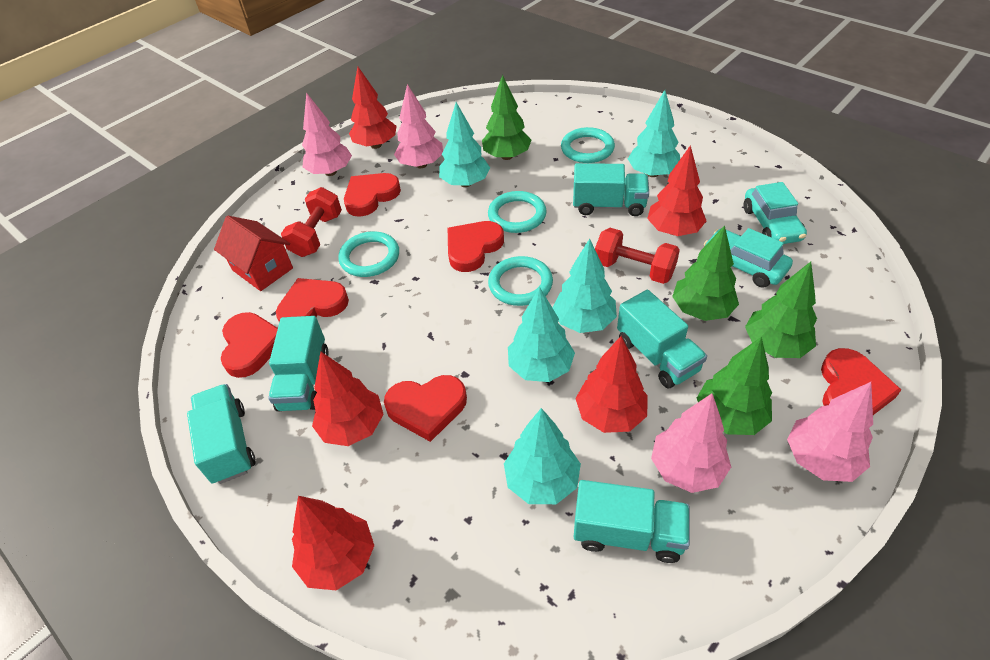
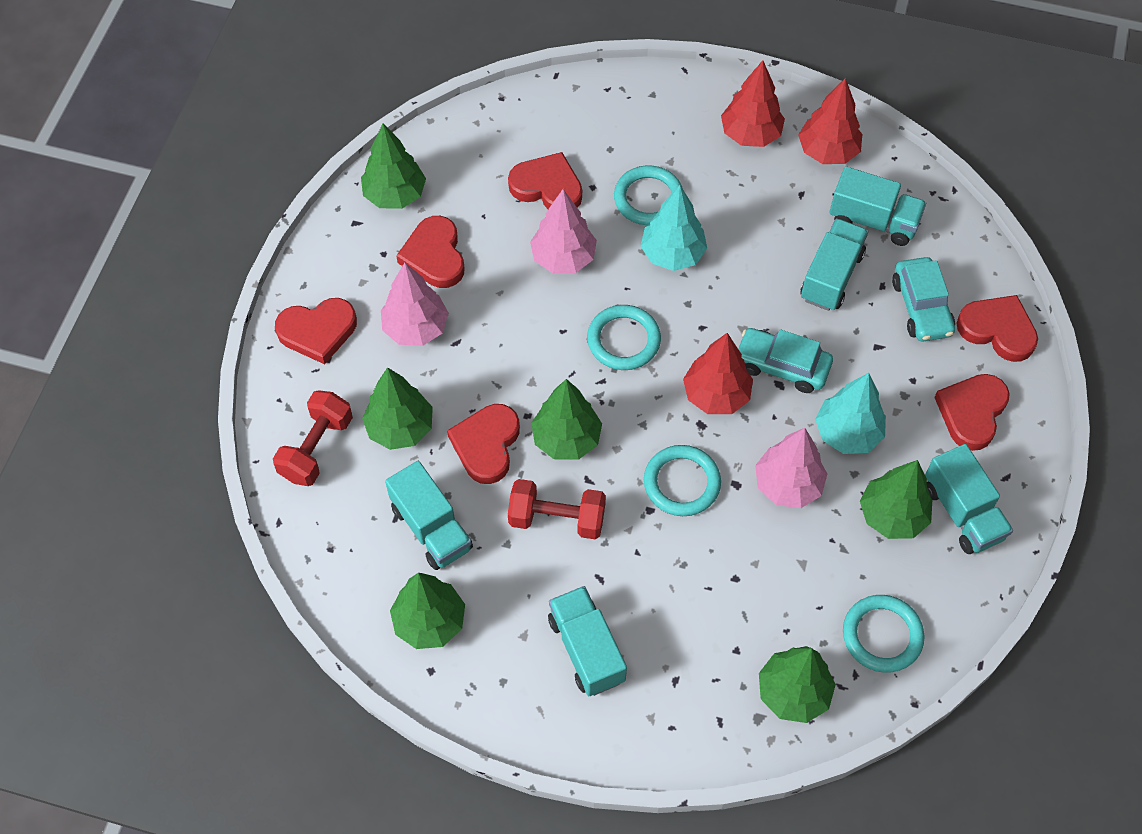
green tree: [482,75,531,160] [672,225,739,321] [697,337,772,435] [745,262,817,358] = 4 -> [361,123,426,209] [362,367,433,450] [390,573,465,649] [531,379,602,460] [759,646,836,723] [860,460,932,539] = 6
pink tree: [302,93,352,176] [394,84,443,168] [651,393,731,493] [787,382,873,482] = 4 -> [381,263,449,346] [530,189,597,273] [755,428,827,508] = 3
red house: [214,216,293,291] = 1 -> none = 0
red tree: [292,496,374,590] [312,352,384,446] [349,67,396,149] [575,336,648,433] [647,145,706,236] = 5 -> [683,333,753,414] [721,60,785,147] [798,78,862,164] = 3
turquoise tree: [439,102,490,187] [504,408,581,504] [508,287,575,382] [553,239,617,333] [628,90,680,177] = 5 -> [641,185,707,271] [815,373,886,454] = 2

